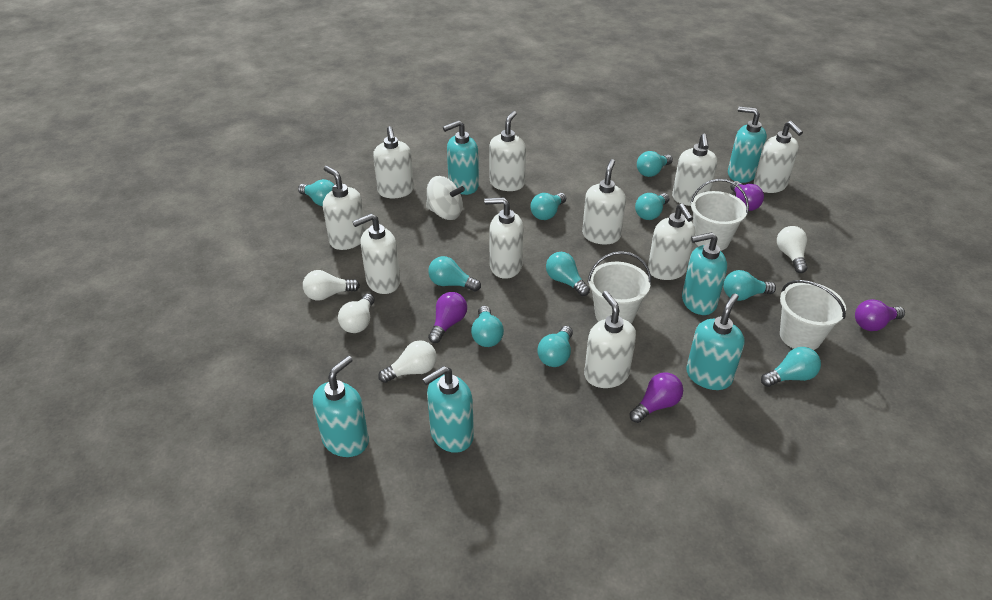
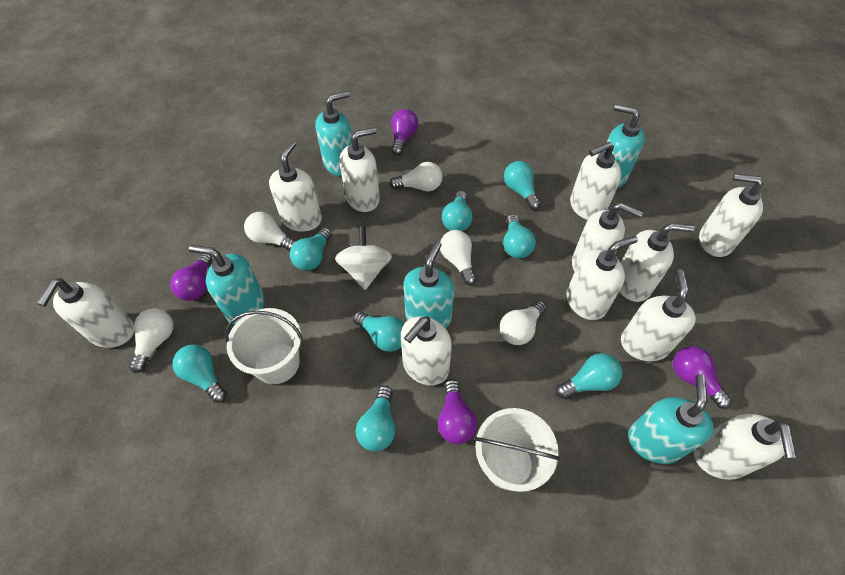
turquoise light bulb: [298,179,334,206] [428,256,481,292] [471,306,504,347] [531,193,566,220] [538,326,573,367] [546,252,590,296] [635,193,670,220] [637,151,673,177] [723,270,776,301] [761,347,821,387] = 10 -> [173,344,227,403] [290,227,332,271] [353,311,404,352] [356,386,395,451] [442,191,473,231] [503,214,536,258] [504,161,541,210] [556,353,622,399] = 8
turquoise soap dispenser: [313,356,369,457] [422,366,474,453] [443,120,479,195] [682,232,727,315] [686,293,745,390] [728,106,767,183] = 6 -> [189,245,265,325] [315,91,352,176] [403,241,454,328] [603,104,645,188] [628,374,714,464] = 5
white bucket: [588,251,651,324] [690,179,749,251] [780,280,846,350] = 3 -> [225,308,303,384] [474,408,560,492] = 2
white light bulb: [303,270,360,301] [338,294,375,333] [378,340,437,383] [777,226,808,273] = 4 -> [129,308,173,373] [244,212,296,251] [390,162,443,191] [440,230,477,285] [500,300,546,345] = 5
white soap dispenser: [323,166,366,250] [352,214,400,294] [373,126,414,198] [484,197,523,279] [489,111,526,191] [582,159,626,244] [584,291,636,388] [648,203,695,280] [672,134,717,206] [754,121,803,193] = 10 -> [37,278,134,348] [269,141,322,232] [339,127,380,212] [401,316,452,385] [566,236,638,320] [570,142,622,220] [572,203,643,271] [619,223,695,302] [621,269,696,361] [694,414,797,480] [699,174,763,257] = 11

